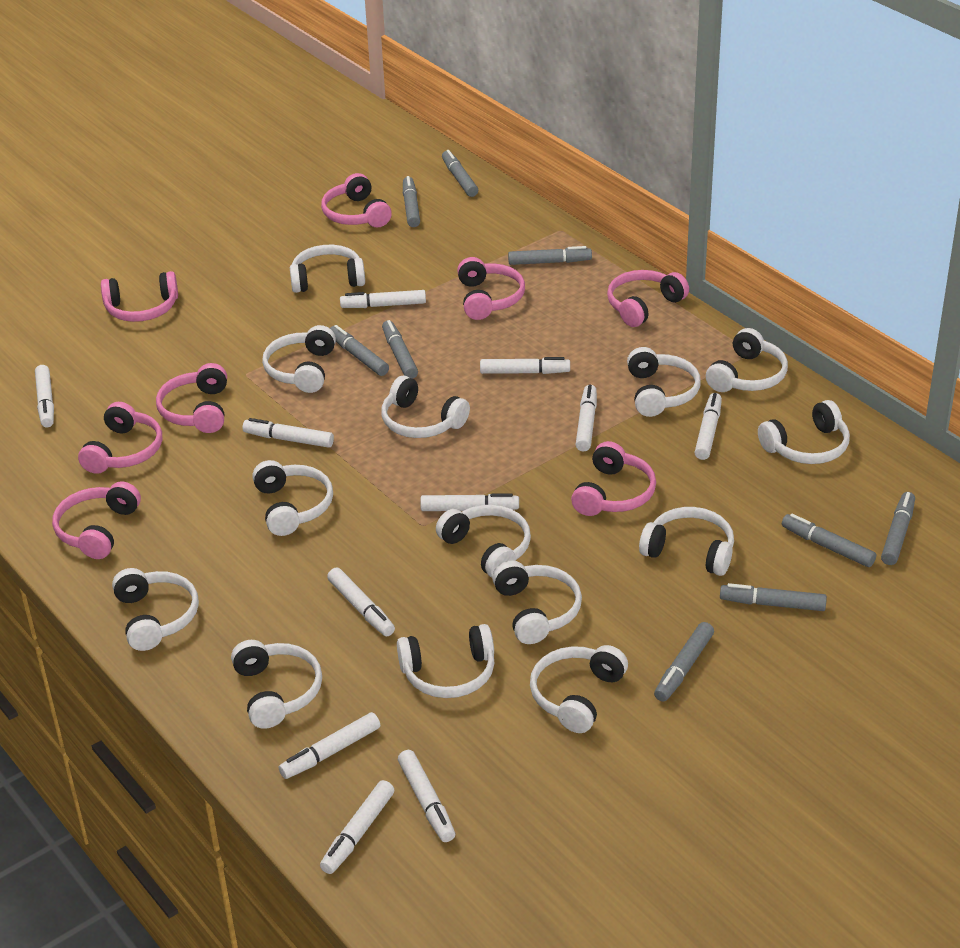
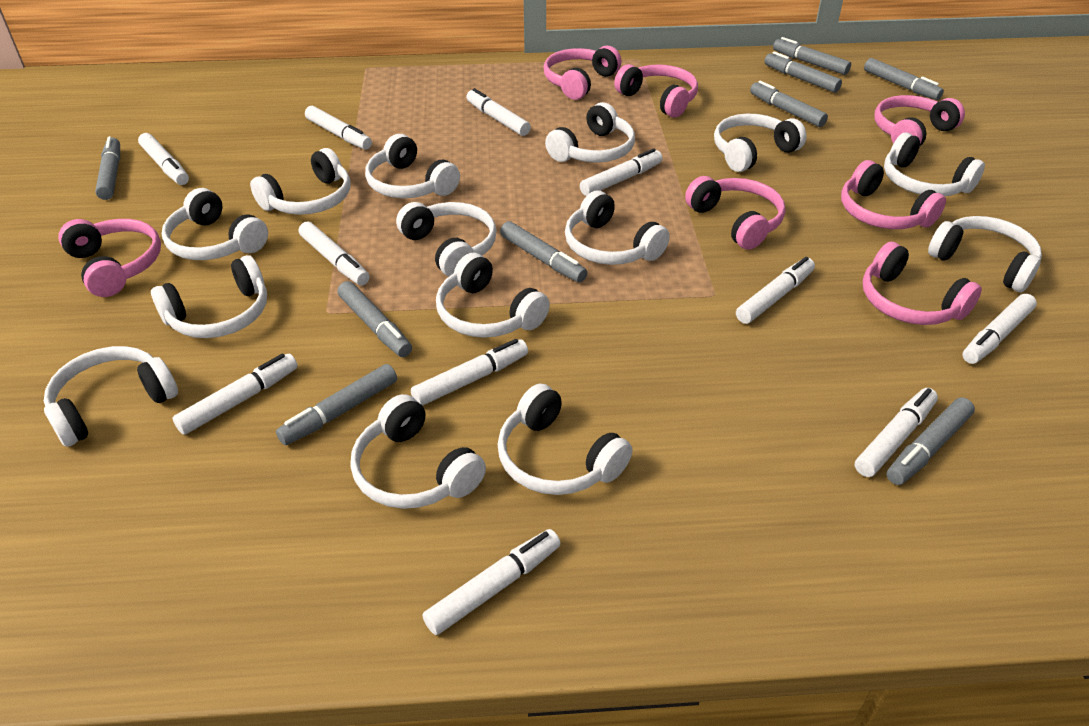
pink headphones: [52,481,141,559] [78,402,162,474] [101,271,178,322] [156,363,227,433] [321,173,392,228] [457,257,525,320] [571,441,656,516] [607,270,689,327] = 8 -> [58,219,161,297] [543,46,621,100] [614,64,698,118] [685,176,785,250] [841,160,946,229] [863,242,982,325] [874,95,965,146] = 7

